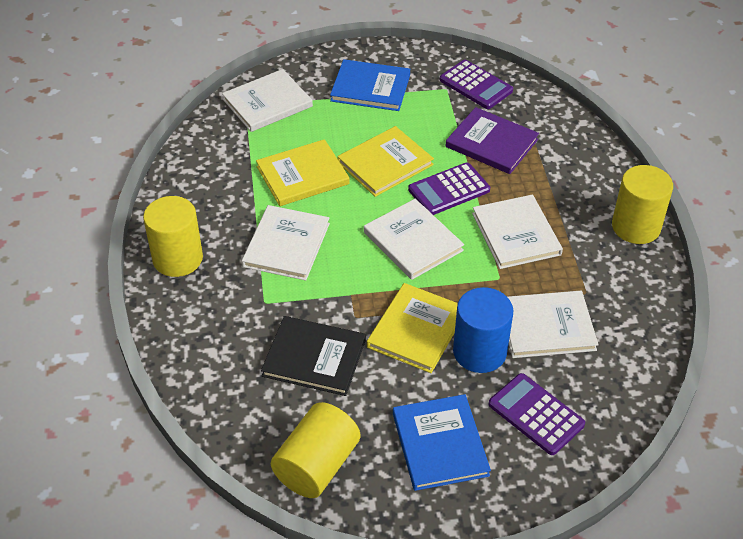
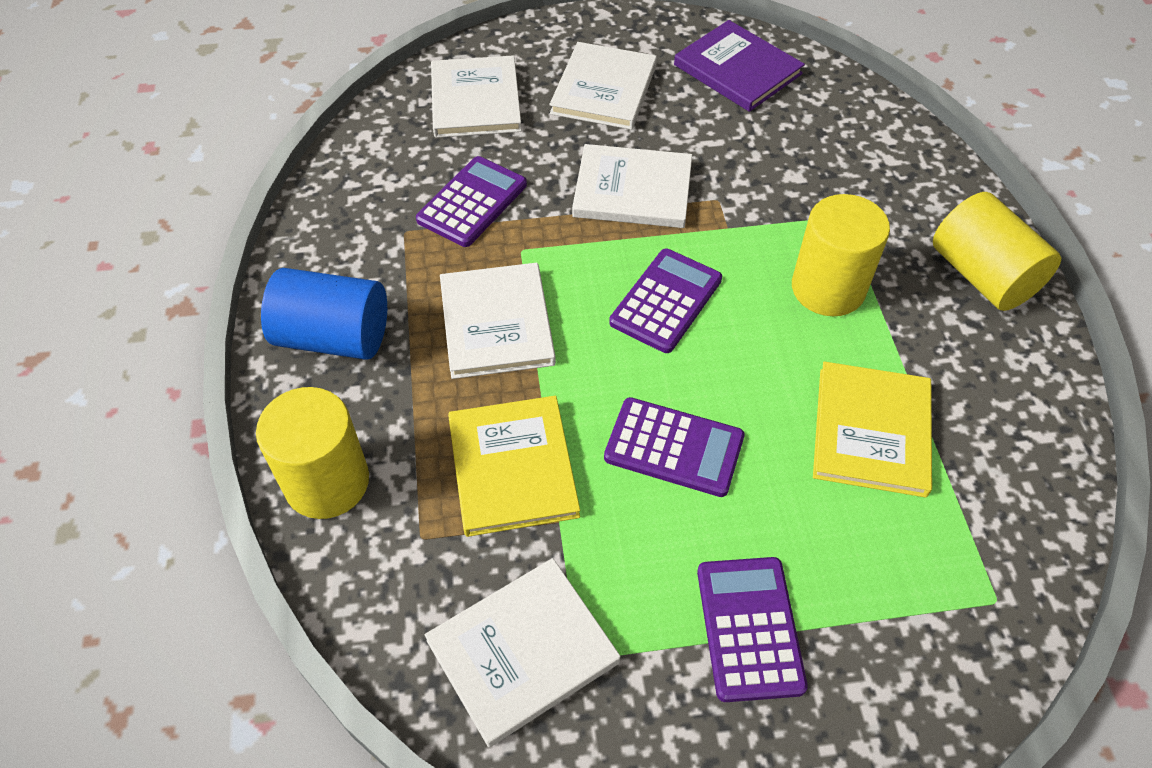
black book: [261,316,366,396] = 1 -> none = 0
blue book: [330,59,410,111] [393,394,491,491] = 2 -> none = 0
purple calculator: [408,162,490,215] [440,60,513,109] [488,373,585,455] = 3 -> [416,156,527,247] [604,397,745,497] [609,249,722,353] [697,557,808,702] = 4
yellow book: [256,139,350,206] [337,126,434,197] [367,283,458,373] = 3 -> [448,396,580,537] [813,362,932,498] = 2

